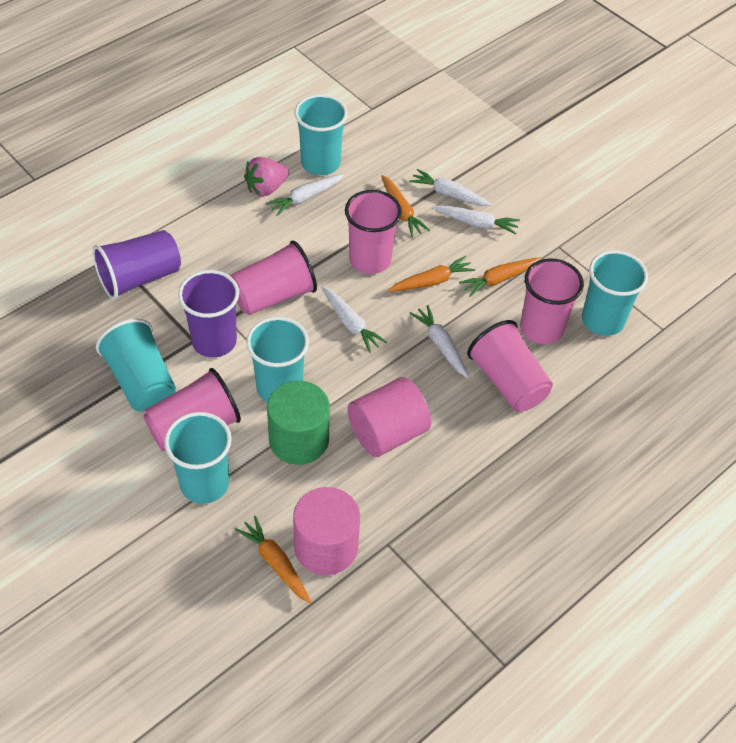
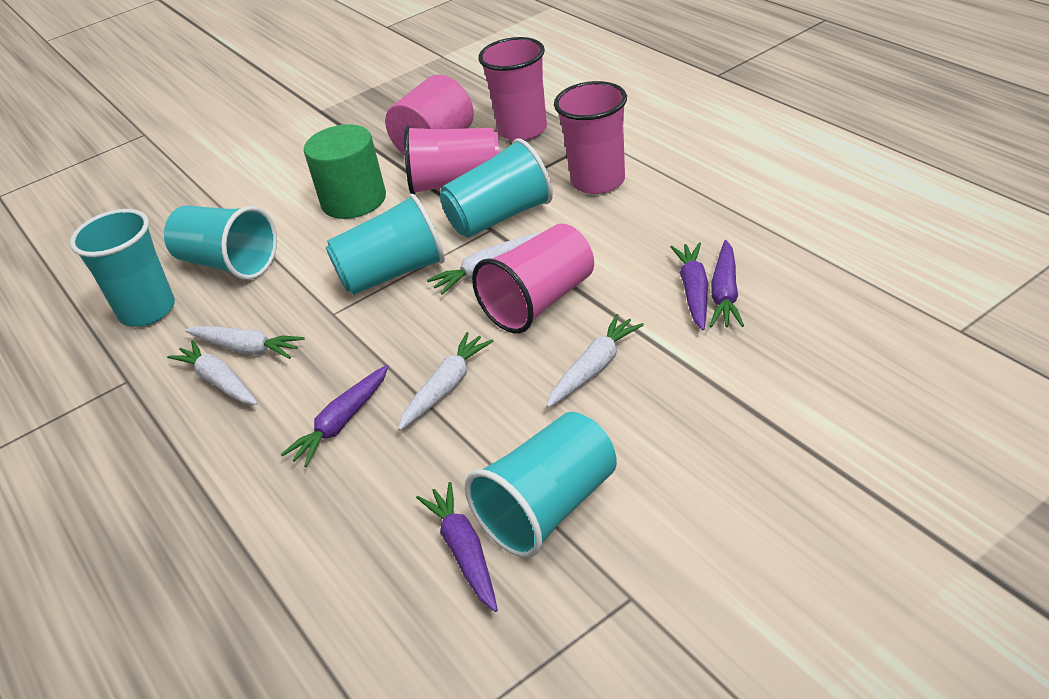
orange carrot: [235,516,311,603] [381,175,430,237] [388,256,475,292] [459,257,542,297] = 4 -> none = 0
pink cup: [143,368,241,451] [230,240,317,315] [345,190,402,274] [467,320,553,411] [520,258,584,344] = 5 -> [404,126,499,194] [472,223,594,334] [478,37,547,141] [554,81,627,194] = 4
pink cylinder: [293,487,360,575] [347,377,431,457] = 2 -> [385,75,474,155] = 1
pink strawberry: [244,157,289,197] = 1 -> none = 0
purple carrot: none = 0 -> [281,365,389,467] [416,482,498,612] [670,242,708,330] [710,240,744,328] = 4
purple cup: [92,230,181,300] [178,270,239,357] = 2 -> none = 0

